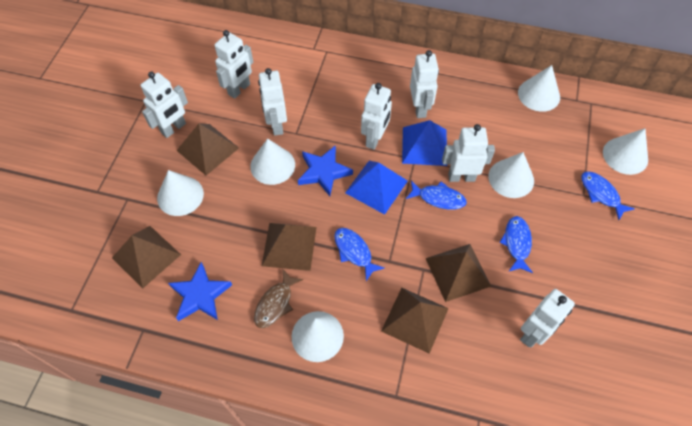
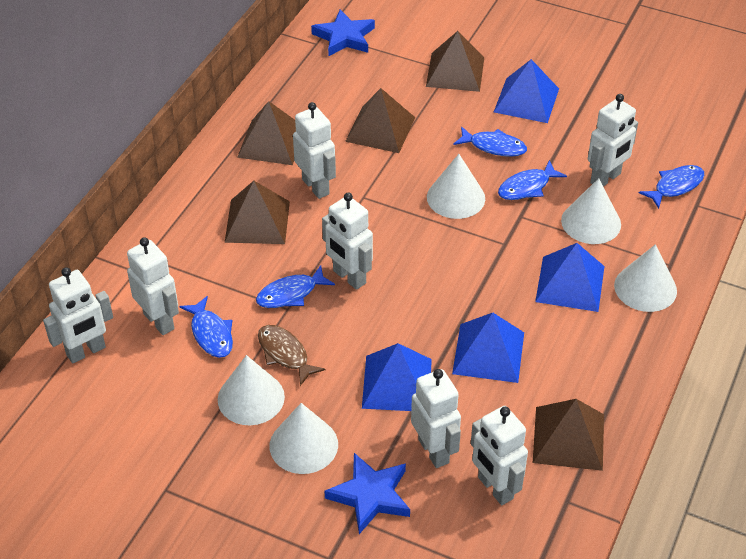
blue fish: [334,228,384,281] [406,180,467,210] [499,216,533,273] [581,171,635,220] = 4 -> [179,296,233,358] [256,265,335,308] [454,126,527,157] [498,160,567,200] [639,165,704,209] = 5
blue pyramid: [345,161,408,215] [402,120,447,166] = 2 -> [362,343,432,411] [452,313,524,383] [494,59,559,123] [535,243,604,312] = 4
white cone: [157,170,204,216] [250,138,295,185] [292,311,344,362] [488,152,534,198] [518,65,560,112] [603,128,648,175] = 6 -> [218,355,285,425] [270,403,338,474] [427,154,485,219] [561,178,621,244] [614,244,677,312] = 5

